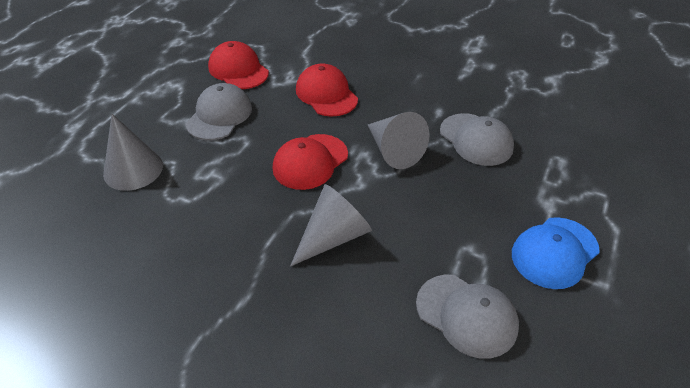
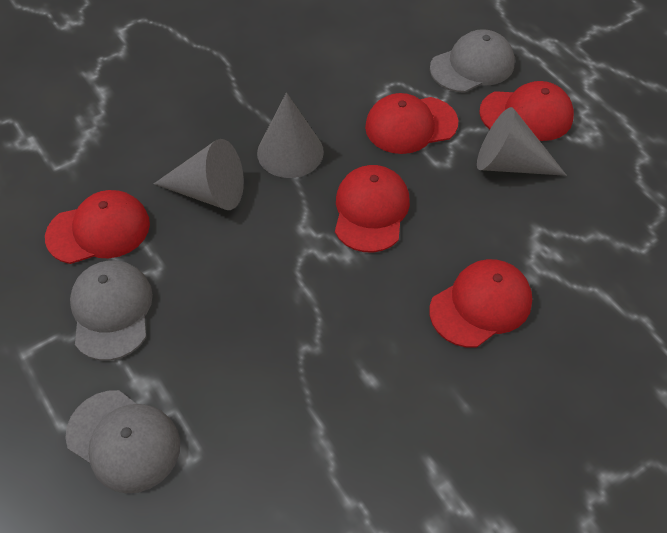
blue cap: [512,217,600,289] = 1 -> none = 0
red cap: [208,41,269,89] [273,134,348,190] [296,63,358,117] = 3 -> [45,190,150,264] [335,165,410,252] [365,93,458,154] [429,259,532,348] [479,81,574,141] = 5

